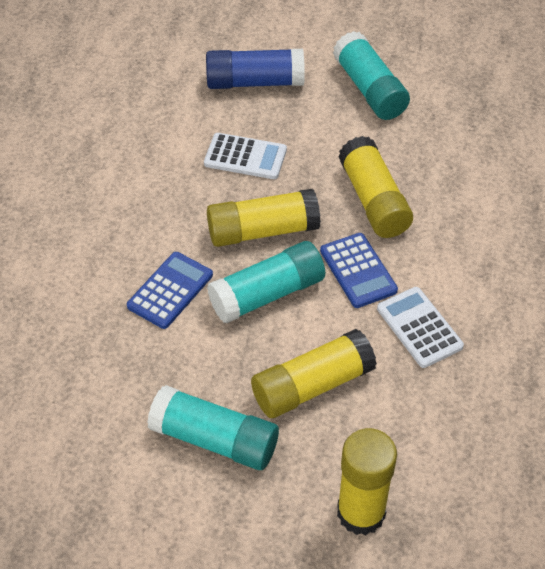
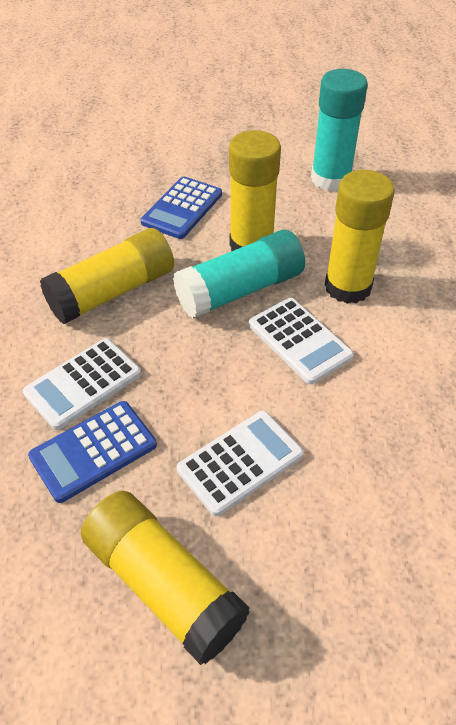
blue glue stick: [206,49,305,89] = 1 -> none = 0
turquoise glue stick: [147,385,279,470] [207,241,325,324] [333,31,410,120] = 3 -> [173,229,305,318] [311,69,368,191] = 2
white calculator: [204,133,287,179] [377,287,464,368] = 2 -> [23,338,141,430] [177,411,304,516] [249,298,354,384] = 3

